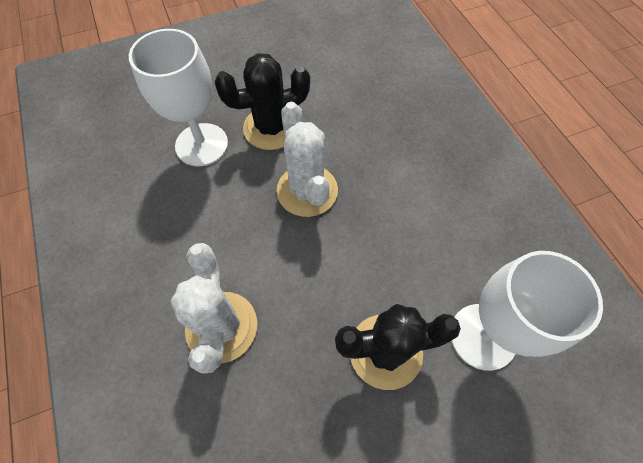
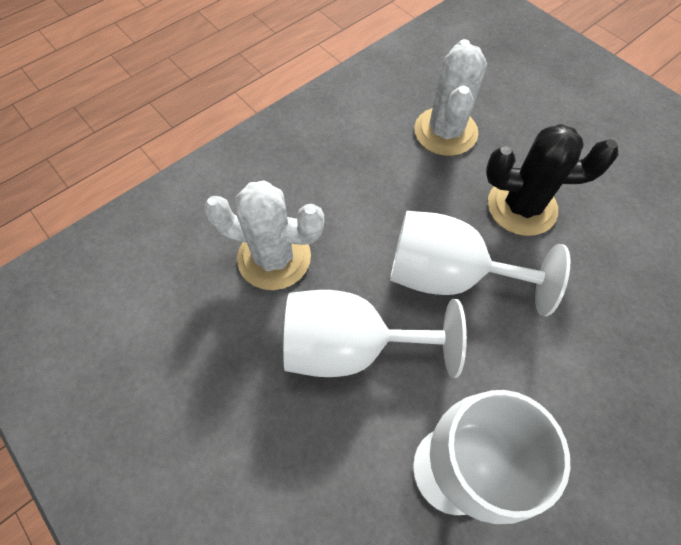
black cactus: [214,53,310,150] [335,304,461,390] = 2 -> [486,124,618,236] = 1
white goblet: [129,29,228,166] [451,251,603,371] = 2 -> [283,290,467,378] [390,211,570,316] [413,390,570,524] = 3

